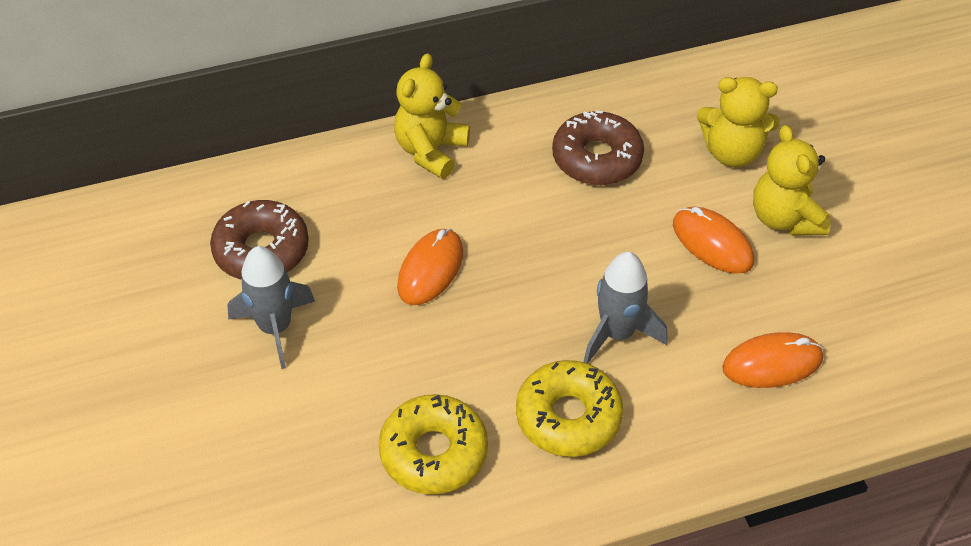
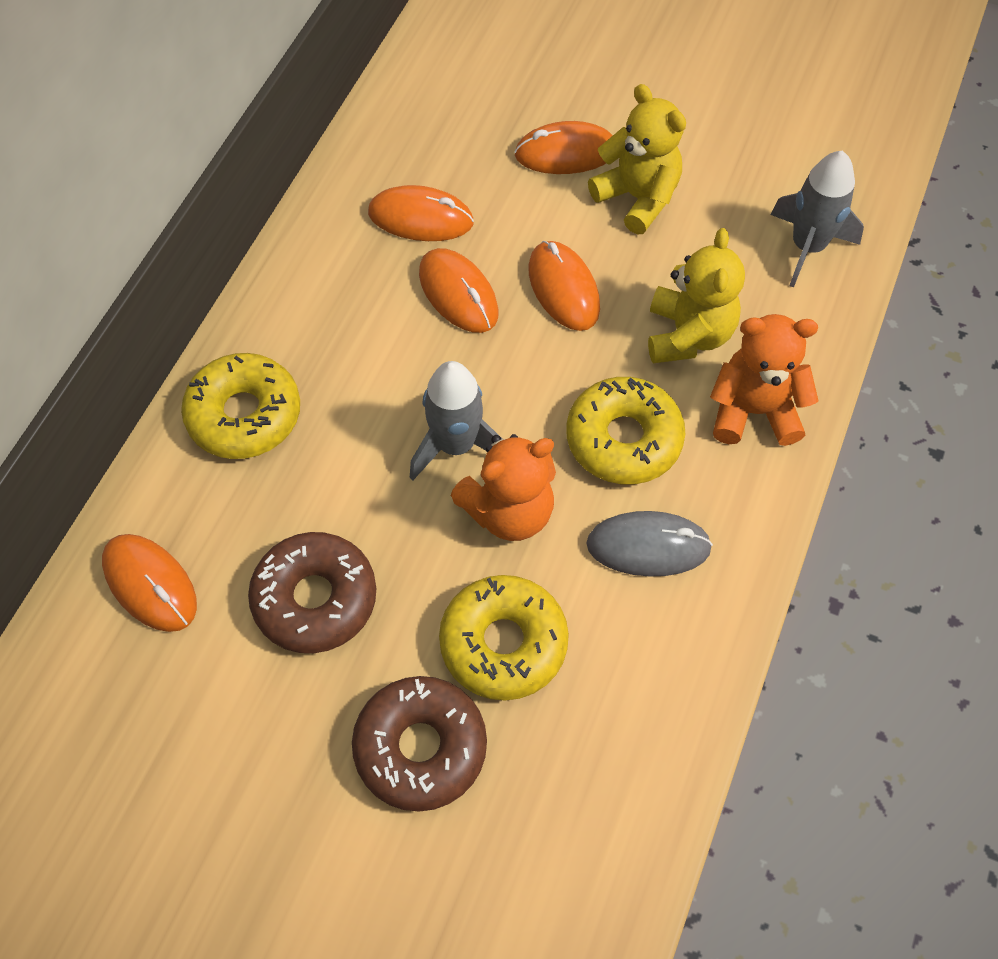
grey mouse: none = 0 -> [586,511,713,577] = 1
orange mouse: [397,229,463,305] [673,206,754,274] [722,332,823,388] = 3 -> [102,534,197,632] [368,185,474,241] [419,248,498,333] [514,121,613,174] [528,241,600,331] = 5
orange teddy bear: none = 0 -> [451,434,556,541] [710,314,818,446] = 2
yellow donut: [379,394,488,495] [516,360,623,457] = 2 -> [181,353,300,459] [439,575,569,701] [566,377,685,484] = 3
yellow teddy bear: [394,53,470,179] [697,77,780,167] [753,125,830,236] = 3 -> [588,84,686,234] [648,228,745,363] = 2

